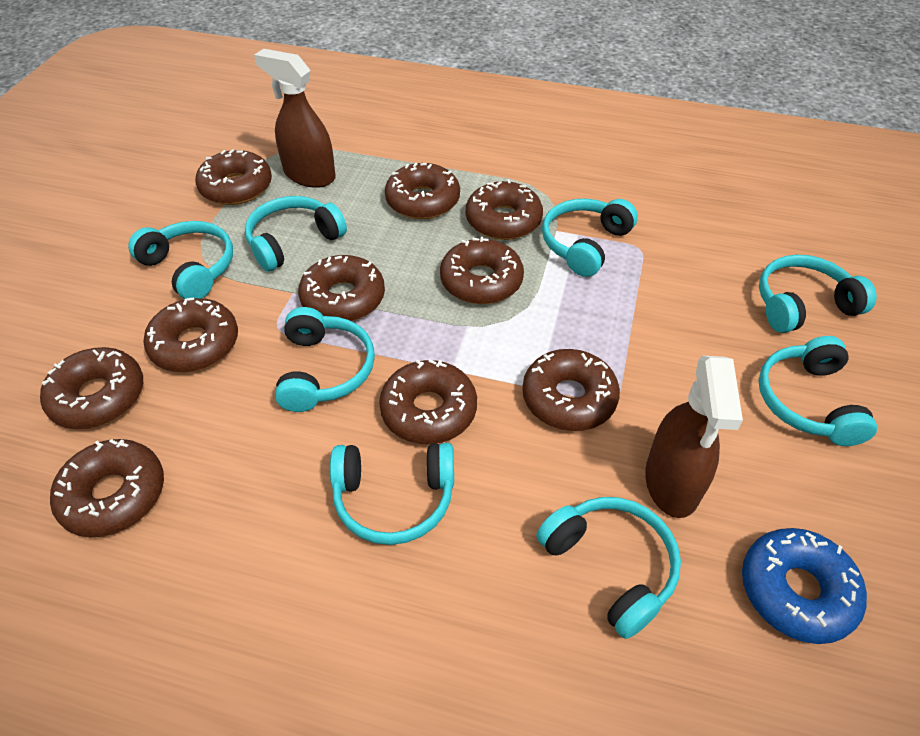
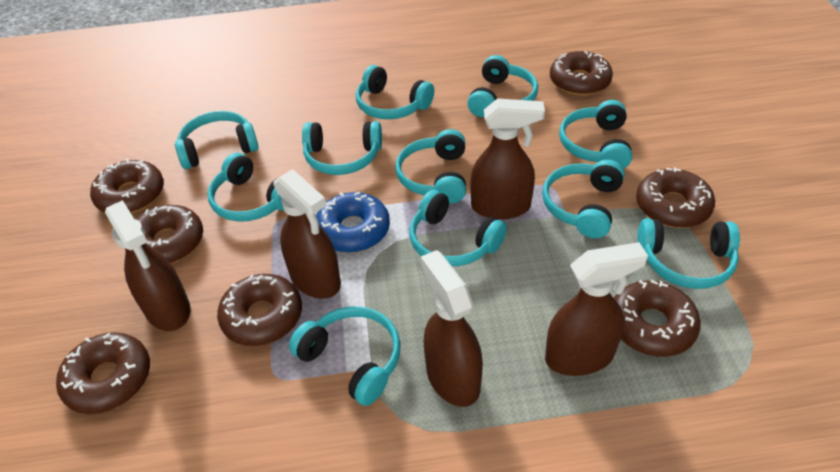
brown donut: [40,347,143,429] [50,439,164,537] [143,297,238,373] [195,149,272,205] [298,255,385,321] [379,359,477,444] [385,163,460,219] [440,237,524,304] [466,179,543,240] [522,349,620,431] = 10 -> [56,332,150,414] [90,158,164,213] [136,205,203,264] [217,274,302,346] [550,51,613,96] [614,280,701,357] [636,167,715,228] = 7
brown spray bottle: [254,49,336,188] [645,356,743,518] = 2 -> [105,200,190,331] [273,169,341,299] [421,250,483,407] [470,98,545,219] [545,242,648,376] = 5
turquoise headphones: [128,221,233,299] [245,196,347,271] [275,307,375,412] [330,443,454,545] [536,497,681,639] [542,199,638,277] [758,336,877,446] [759,255,877,333] = 8 -> [175,111,259,169] [207,153,284,222] [289,307,401,406] [302,121,382,175] [356,65,434,119] [395,129,466,204] [409,190,507,266] [467,55,538,117] [542,159,625,238] [559,100,632,169] [638,218,740,289] = 11

